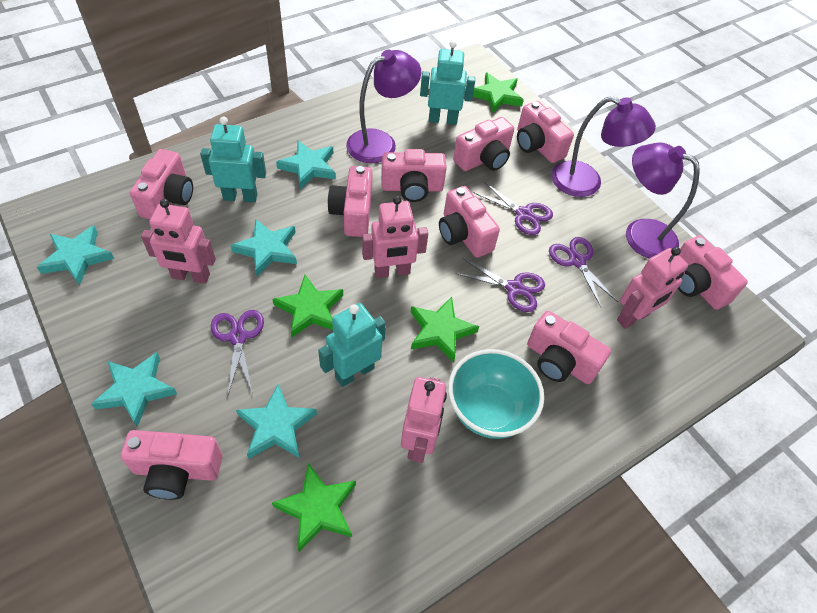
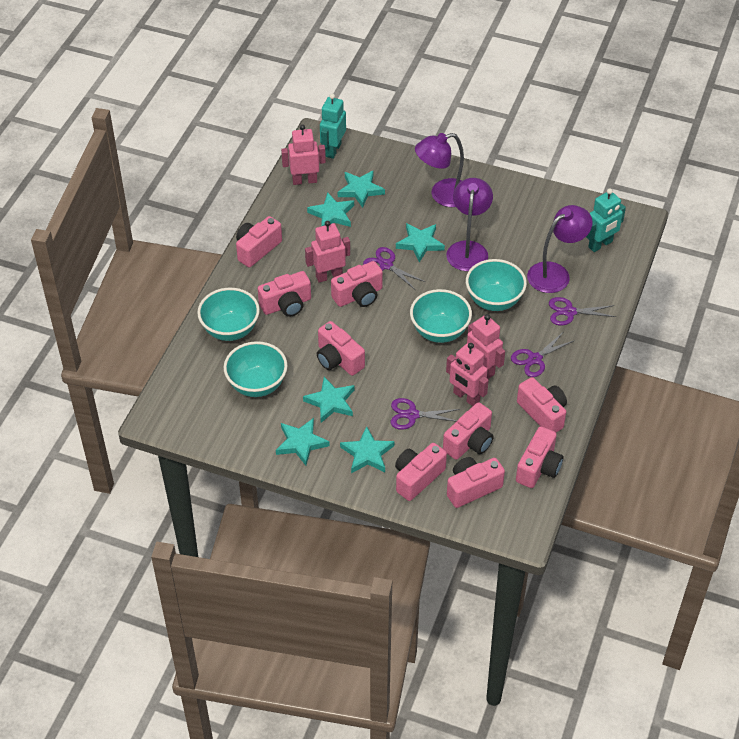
green star: [272,275,343,337] [272,463,356,552] [411,297,479,362] [473,72,524,113] = 4 -> none = 0
turquoise bowl: [448,349,544,439] = 1 -> [197,288,260,341] [224,341,288,397] [410,289,472,343] [466,259,527,311] = 4
turquoise robot: [200,117,266,202] [318,303,386,387] [420,40,475,125] = 3 -> [320,94,346,159] [586,189,626,252] = 2
turquoise star: [37,225,114,286] [91,352,177,427] [230,219,297,276] [236,384,317,459] [276,141,336,189] = 5 -> [276,418,330,466] [303,377,354,423] [307,192,354,227] [338,170,385,208] [340,426,394,473] [396,223,445,263] = 6

